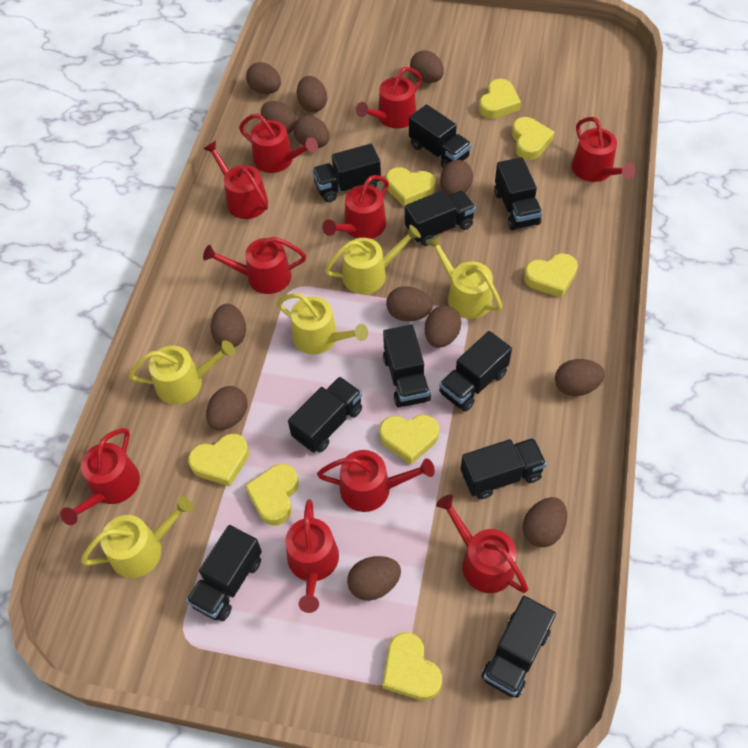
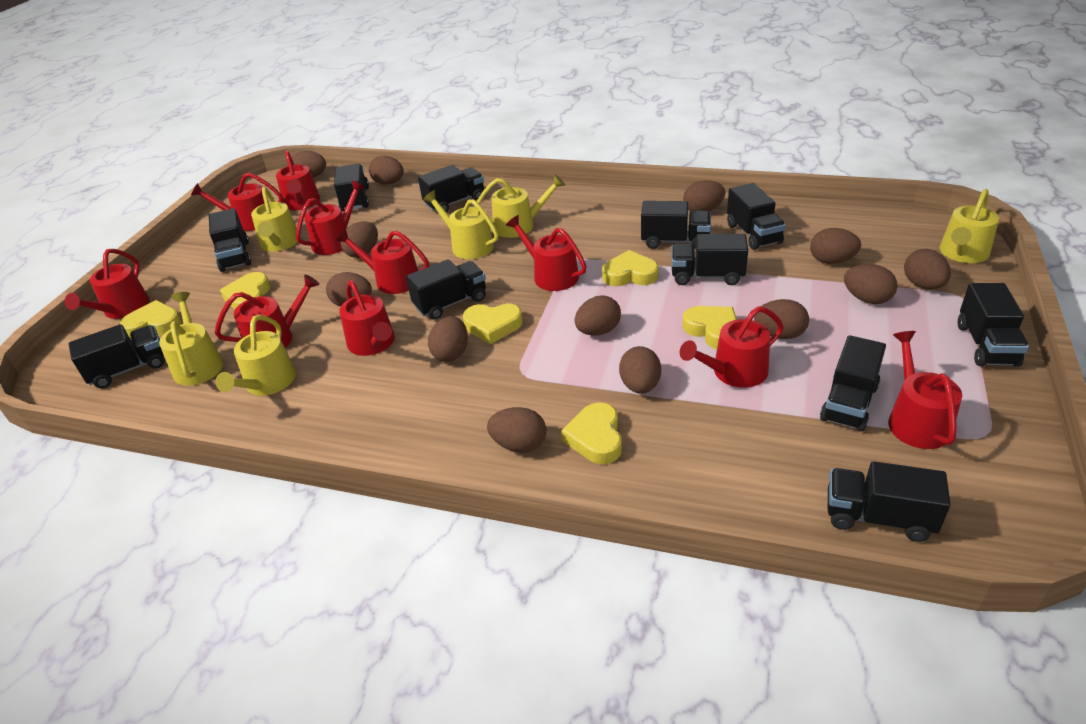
black truck: [186,525,262,621] [288,377,362,453] [312,144,381,202] [383,325,431,407] [405,190,476,246] [409,104,471,168] [439,331,512,412] [461,438,547,499] [481,596,556,698] [494,157,542,230] = 10 -> [69,324,165,388] [209,208,251,272] [334,164,369,211] [406,259,486,320] [418,165,484,212] [641,201,711,249] [672,234,748,285] [727,183,786,250] [820,335,886,431] [828,461,951,542] [958,283,1029,367] = 11
yellow heart: [188,433,249,486] [245,464,299,525] [379,415,439,465] [382,632,442,701] [386,167,436,207] [479,79,521,119] [512,117,555,160] [524,253,578,298] = 8 -> [120,300,182,339] [220,272,270,309] [463,303,523,344] [561,402,622,464] [602,250,659,286] [682,306,737,349] = 6
yellow watering can: [81,496,193,578] [129,340,235,405] [277,293,368,354] [325,225,421,294] [425,235,502,319] = 5 -> [159,292,223,386] [215,315,296,396] [251,187,298,252] [423,190,499,259] [476,175,565,238] [940,189,999,263] = 6

